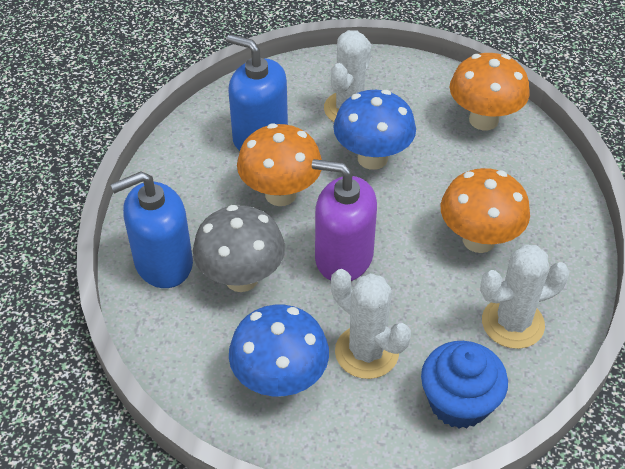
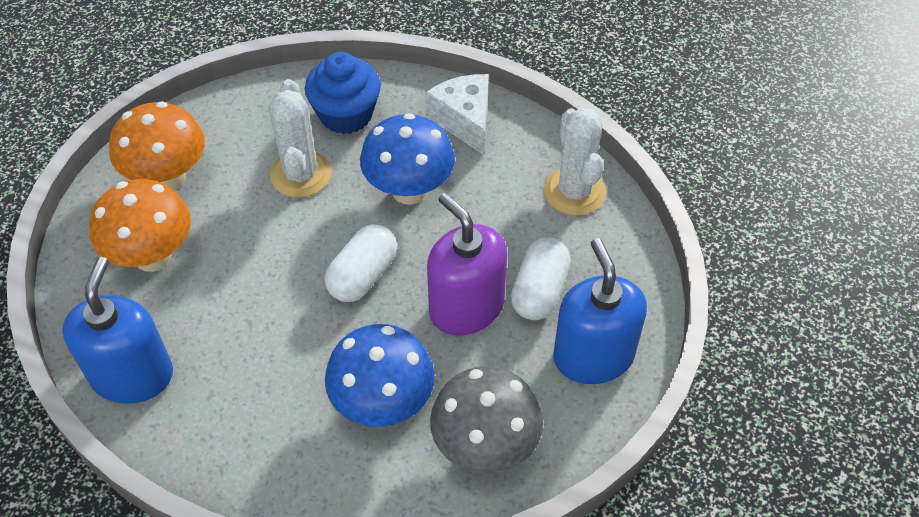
orange mushroom: [237,123,322,206] [441,168,530,253] [450,53,530,130] = 3 -> [89,179,191,272] [109,101,205,190] = 2
white cactus: [324,30,371,122] [331,269,411,379] [480,244,570,349] = 3 -> [269,79,332,197] [544,108,606,215] = 2
white capsule: none = 0 -> [324,224,397,302] [511,237,571,320] = 2
white cheese: none = 0 -> [425,74,489,155] = 1

